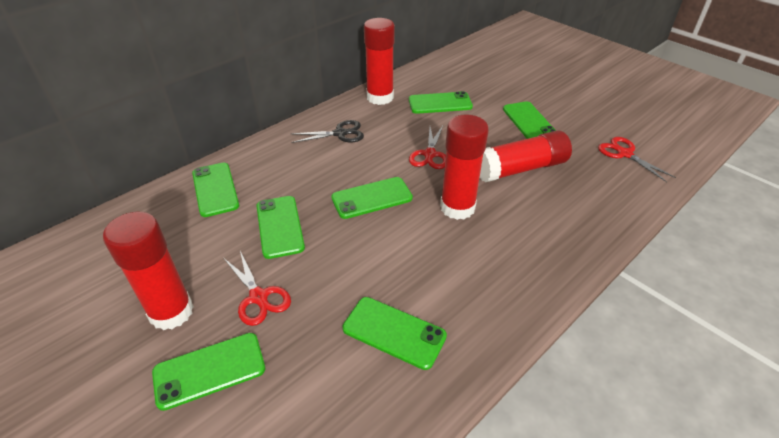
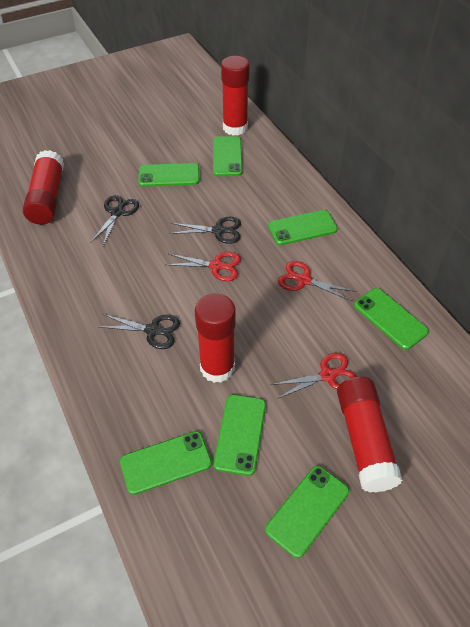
black scissors: [291,120,364,143] = 1 -> [90,195,139,246] [99,314,180,349] [170,217,241,244] = 3

